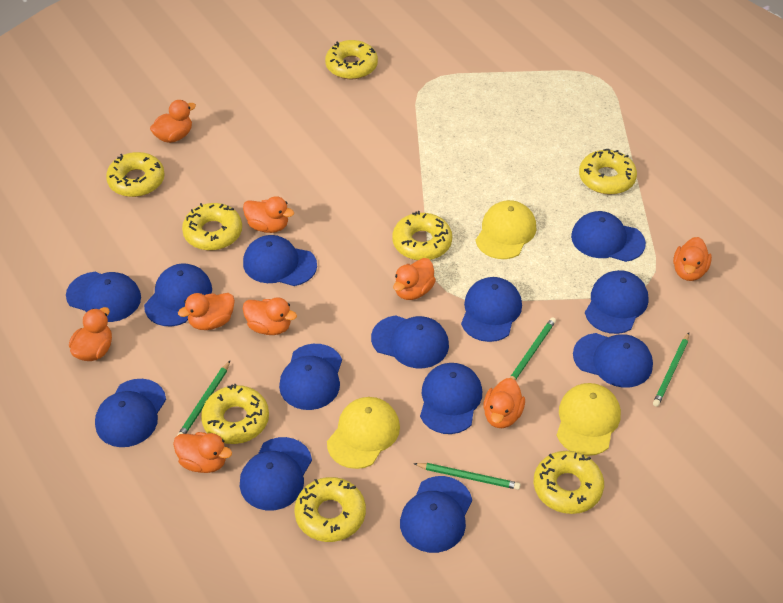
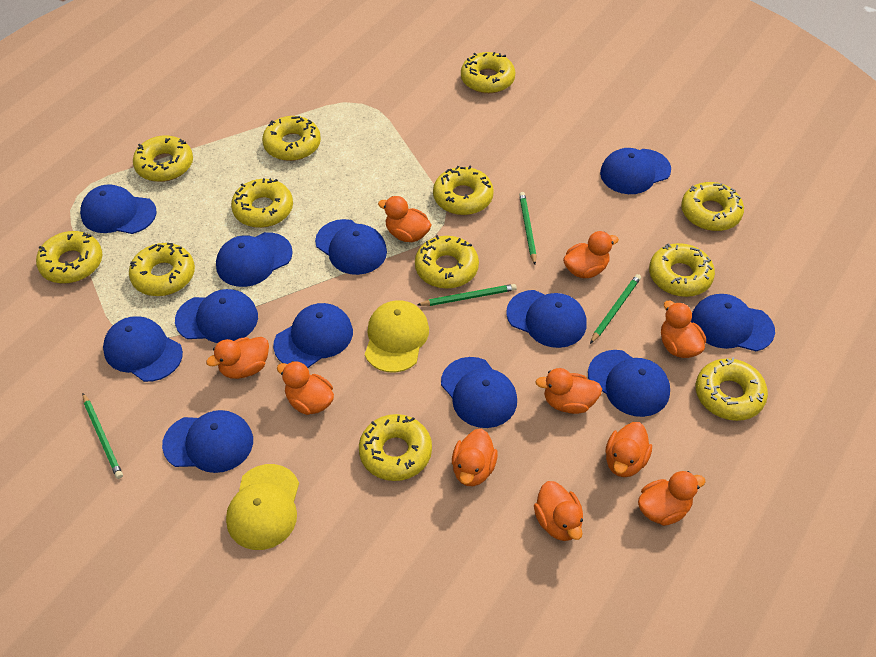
blue cap: [66,272,141,322] [95,379,166,447] [144,263,212,326] [240,437,312,511] [243,235,317,286] [279,344,342,410] [371,315,449,368] [400,476,472,553] [420,363,482,434] [461,277,522,342] [571,211,646,262] [573,333,653,387] [585,270,648,334] = 13 -> [80,184,157,234] [103,316,183,382] [162,410,253,473] [175,289,258,343] [216,232,293,287] [273,303,353,368] [315,219,387,275] [441,357,517,428] [506,290,587,348] [588,350,670,417] [600,148,671,194] [691,294,775,351] = 12
orange duck: [69,307,112,361] [150,100,196,143] [173,432,232,473] [178,293,235,330] [242,297,297,335] [243,196,294,233] [393,258,436,300] [483,378,525,428] [673,237,712,281] = 9 -> [206,337,269,379] [277,361,334,415] [378,196,431,242] [452,429,498,486] [534,481,583,541] [535,368,602,414] [563,231,619,278] [605,422,652,477] [638,471,706,526] [661,301,706,358] = 10
yellow cap: [327,397,400,469] [476,200,536,259] [556,383,621,456] = 3 -> [226,464,299,550] [365,300,429,373] = 2
yellow donut: [106,152,165,197] [182,203,242,250] [201,384,269,444] [294,477,366,542] [325,40,378,79] [392,211,452,260] [533,451,604,514] [579,149,637,195] = 8 -> [36,231,102,284] [129,243,195,296] [133,136,193,182] [231,178,293,228] [262,116,321,161] [359,414,432,481] [415,235,479,289] [433,165,494,215] [461,52,516,94] [649,243,715,297] [681,182,744,231] [696,357,768,421] = 12

